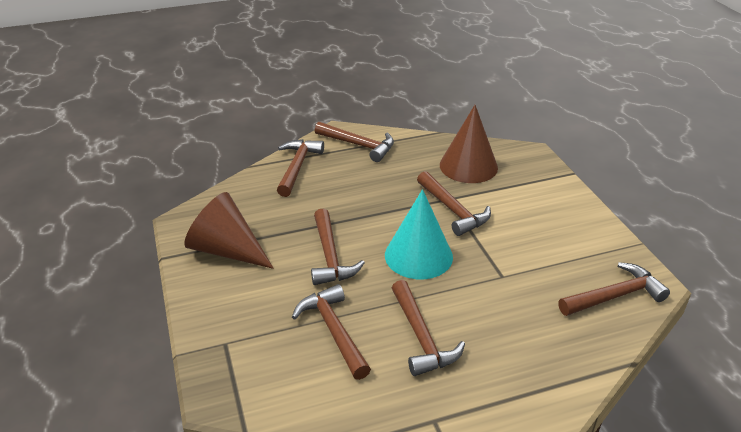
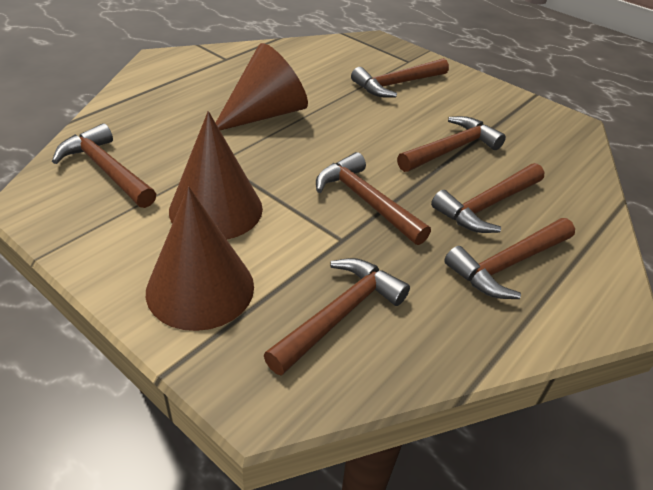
brown cone: [184,192,274,269] [440,105,498,183] = 2 -> [146,186,254,331] [169,111,263,239] [216,43,308,130] = 3
turquoise cone: [385,189,453,279] = 1 -> none = 0

